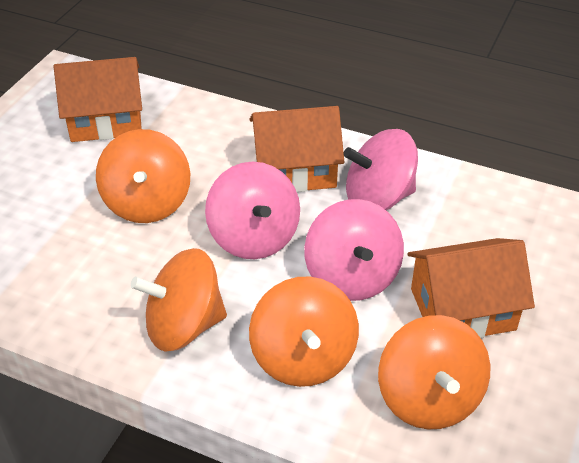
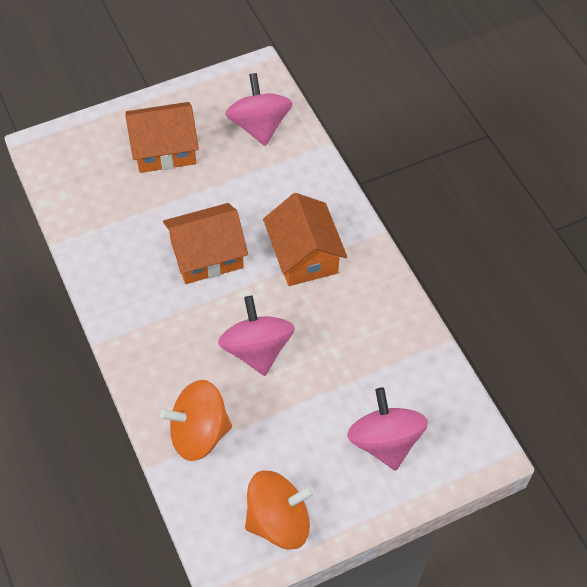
orange spinning top: [96,129,190,223] [130,248,227,352] [249,276,359,387] [378,315,490,430] = 4 -> [160,380,232,461] [245,471,314,550] = 2

